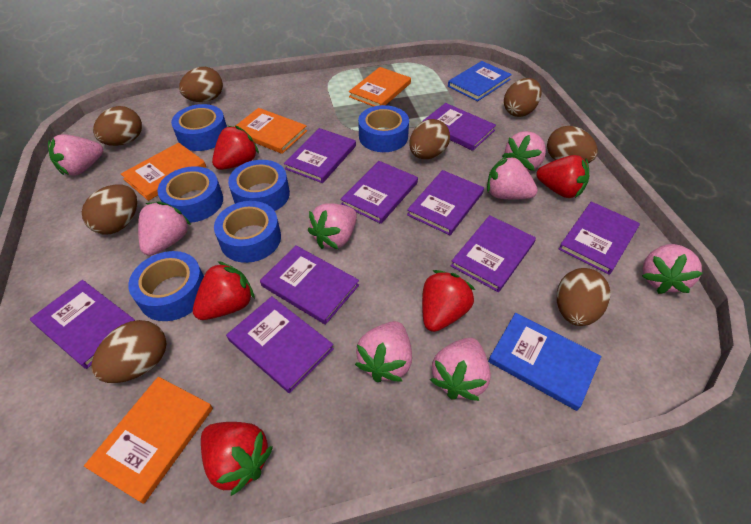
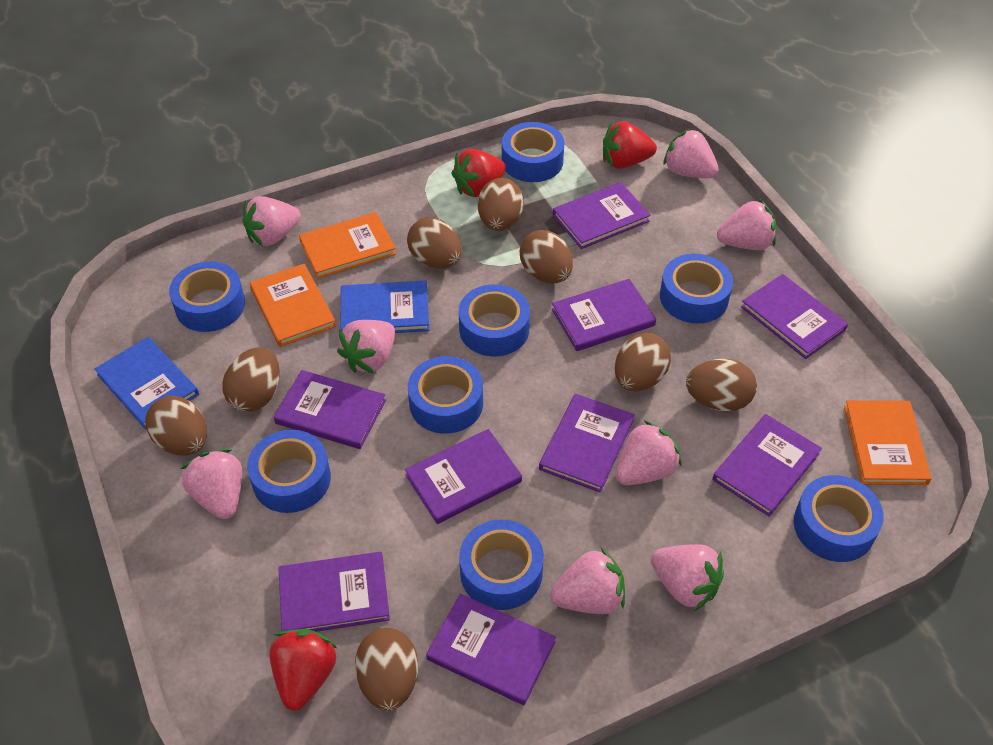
blue tape: [128,251,204,321] [157,166,223,223] [171,104,227,151] [214,201,281,263] [228,160,290,211] [358,105,409,152] = 6 -> [169,262,245,332] [247,430,331,513] [408,356,483,434] [459,284,530,356] [459,520,544,610] [502,122,564,182] [660,254,733,324] [793,475,884,562] = 8
orange book: [84,377,213,504] [121,143,206,201] [234,108,307,154] [349,67,411,107] = 4 -> [250,264,336,347] [299,212,396,279] [844,400,931,485] = 3
red strawberry: [193,261,255,320] [201,422,273,496] [212,126,259,170] [422,270,475,332] [536,155,589,198] = 5 -> [269,629,337,711] [451,149,506,197] [603,121,657,169] = 3

